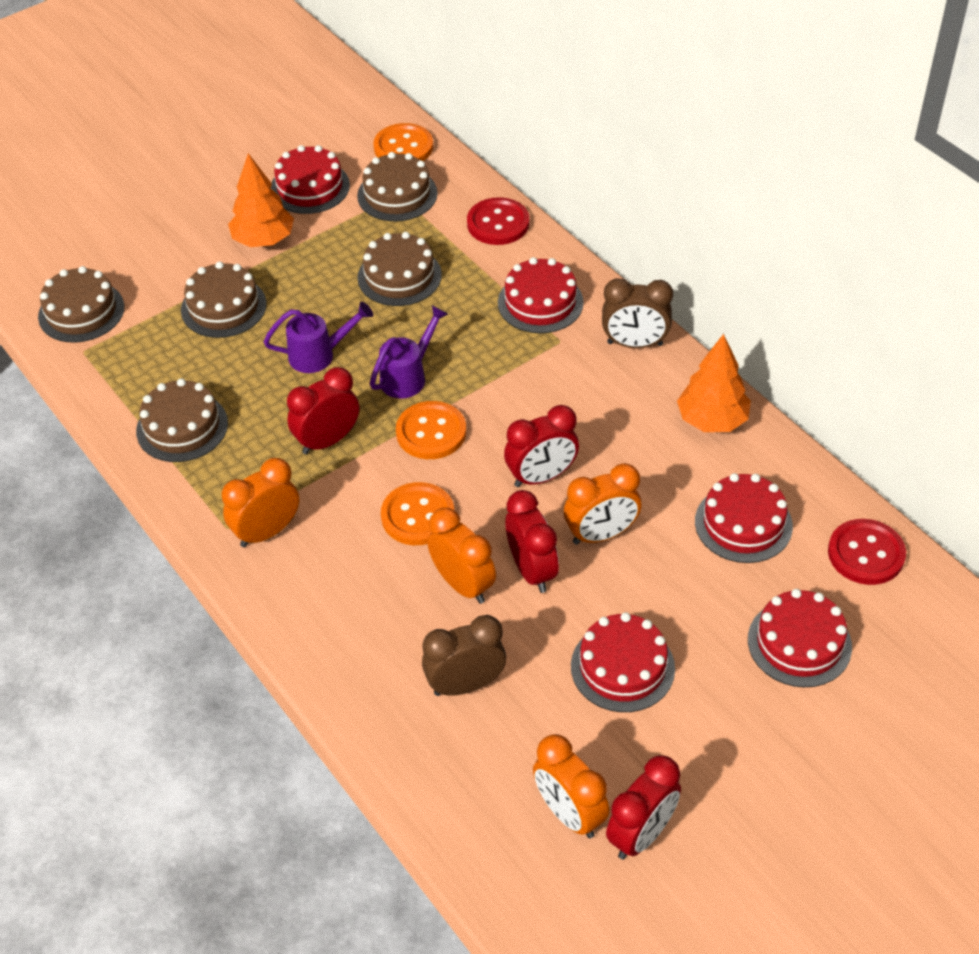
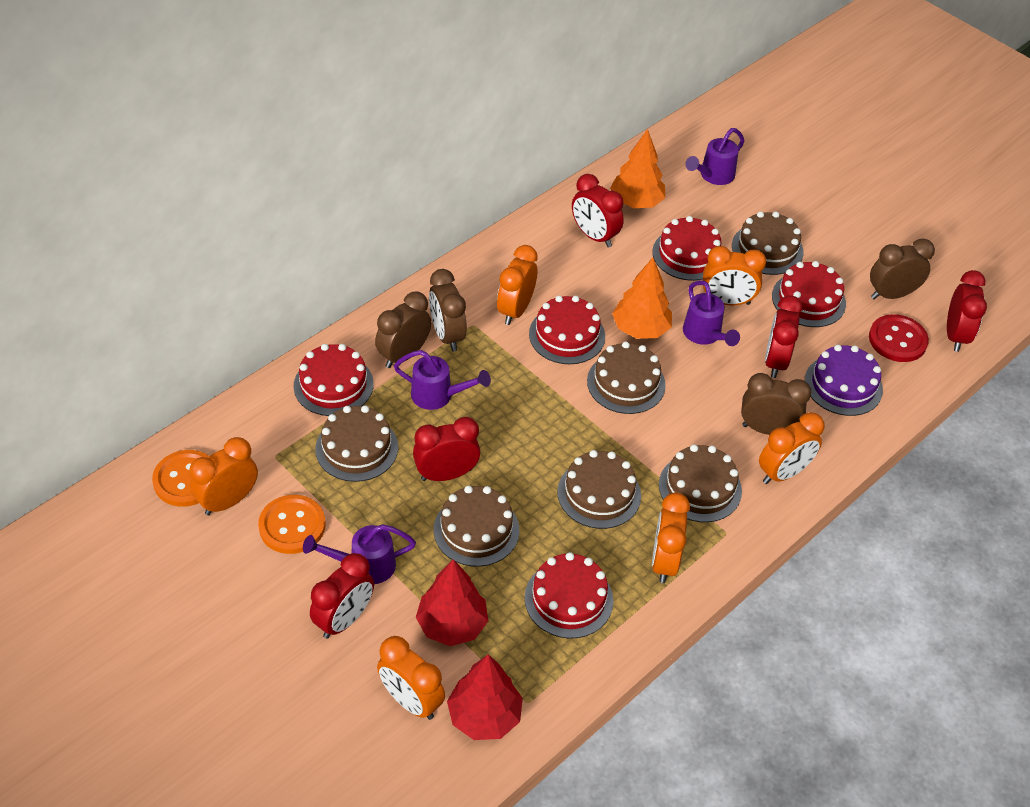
brown cake: [38,266,124,343] [136,378,228,462] [181,261,267,338] [357,152,438,221] [357,232,442,306] = 5 -> [315,405,398,482] [434,486,519,567] [557,450,641,529] [587,341,666,414] [659,444,742,522] [732,211,804,275] = 6
brown clock: [422,615,506,696] [602,278,673,348] = 2 -> [375,292,431,368] [429,269,467,352] [741,373,811,435] [870,238,935,299] = 4
orange button: [373,123,433,161] [381,482,454,545] [396,401,466,459] = 3 -> [152,450,209,507] [258,495,326,554] = 2
orange clock: [222,458,299,547] [427,508,496,604] [533,734,610,838] [564,463,642,545] = 4 -> [189,437,258,515] [377,636,445,720] [497,245,538,325] [652,493,690,583] [703,246,766,306] [759,412,825,484] = 6
purple cake: none = 0 -> [805,345,883,416] = 1
purple watering can: [264,302,373,373] [369,305,448,398] = 2 -> [303,524,416,584] [394,350,491,410] [683,280,740,346] [685,128,744,185] = 4
red button: [467,197,529,245] [828,519,906,585] = 2 -> [869,314,929,362] = 1
red clock: [287,367,359,454] [504,405,579,487] [505,490,559,593] [606,755,681,860] = 4 -> [310,553,374,639] [413,417,480,481] [572,174,624,248] [765,295,803,378] [947,270,987,352] = 5
red tree: none = 0 -> [416,559,488,646] [447,654,523,740] = 2

